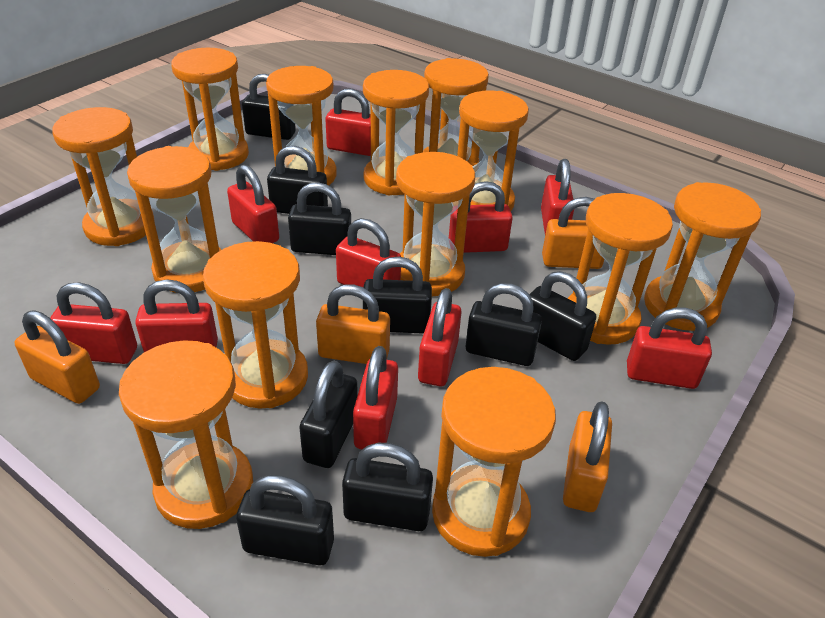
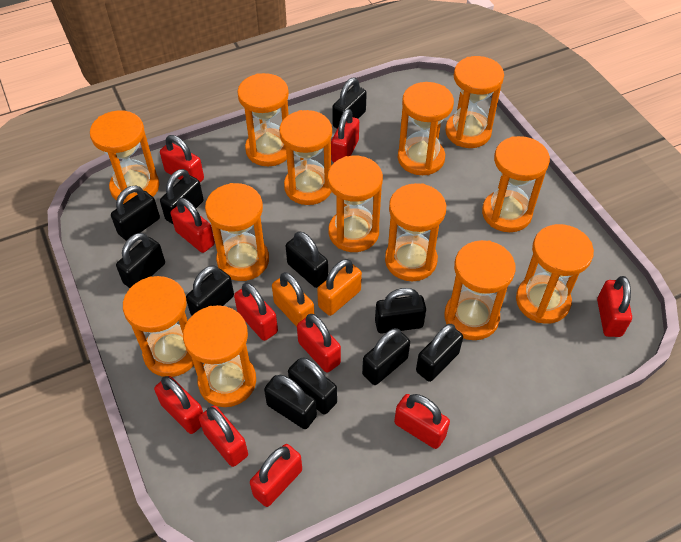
black padlock: [236,475,334,566] [242,74,296,140] [267,146,328,214] [288,182,351,255] [299,361,358,468] [342,443,433,531] [363,257,432,334] [466,283,542,366] [529,271,596,361] = 9 -> [111,185,160,241] [116,233,165,288] [160,169,204,225] [186,265,234,316] [264,375,317,429] [286,231,328,288] [288,357,337,414] [332,78,367,129] [362,328,410,385] [375,288,426,334] [416,324,463,382] = 11
orange padlock: [14,310,100,404] [316,284,390,364] [542,197,604,269] [563,401,612,512] = 4 -> [272,272,314,327] [317,259,362,316] = 2

